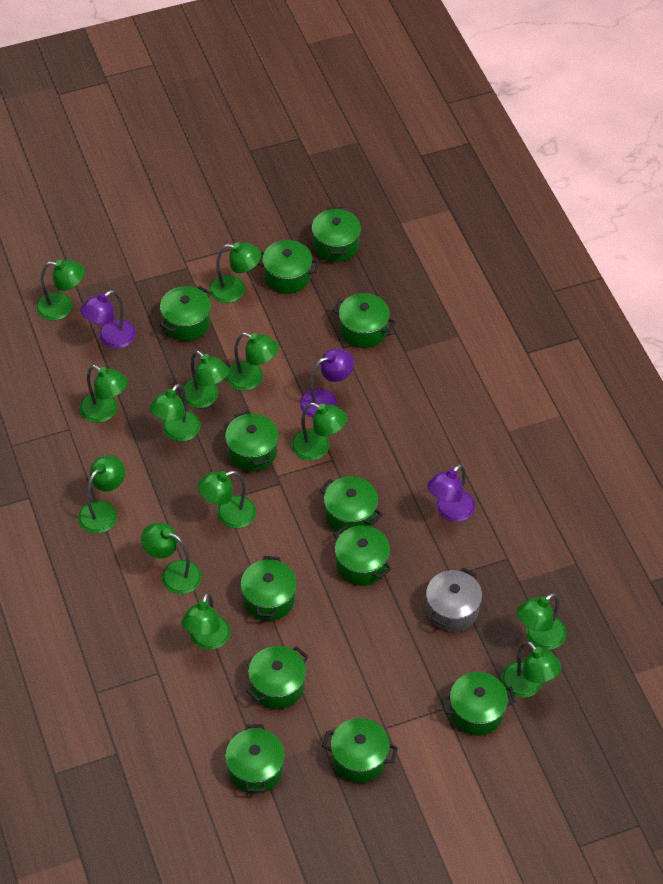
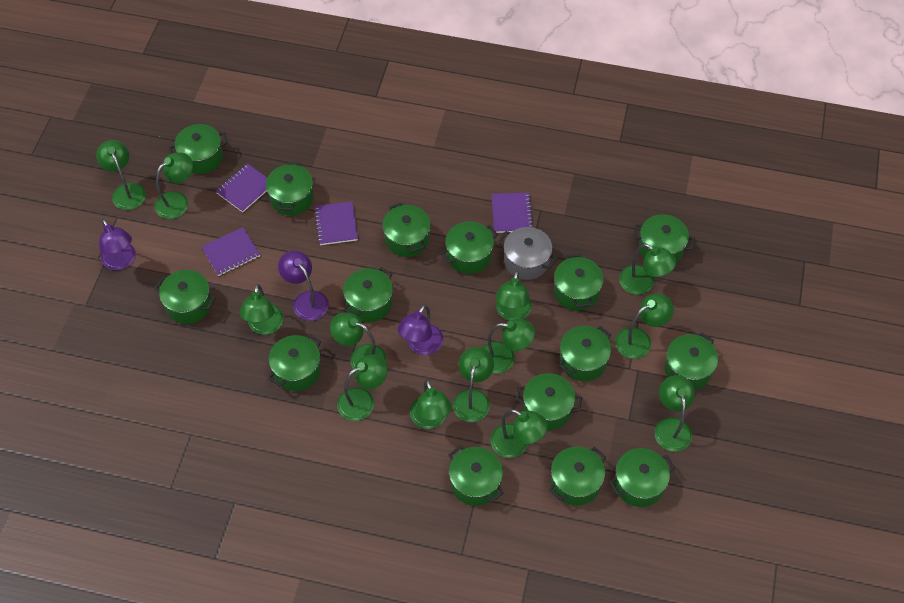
green pot: [160,286,211,341] [225,410,279,471] [225,724,285,794] [241,556,297,621] [246,646,309,709] [258,240,319,294] [312,207,361,262] [320,476,383,534] [322,718,398,783] [332,293,396,348] [334,525,391,586] [442,672,516,736] = 12 -> [155,270,216,324] [169,124,228,174] [266,162,314,215] [268,334,321,391] [343,267,393,322] [382,202,431,257] [441,221,498,274] [448,445,504,506] [516,373,582,430] [549,446,606,505] [554,254,604,311] [559,326,611,381] [609,448,675,507] [633,214,695,263] [665,332,718,390] = 15
purple notebook: none = 0 -> [201,227,260,276] [216,164,267,212] [314,201,358,245] [491,192,533,233] = 4

